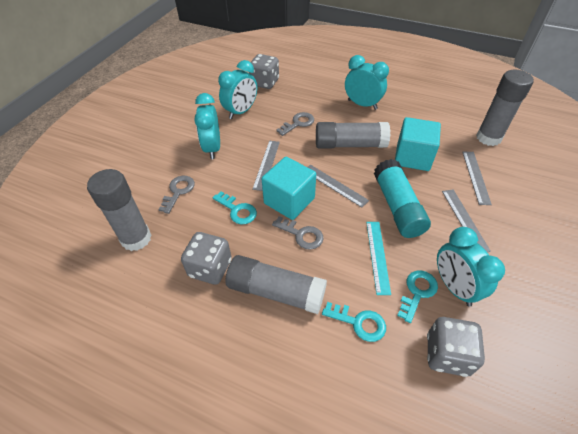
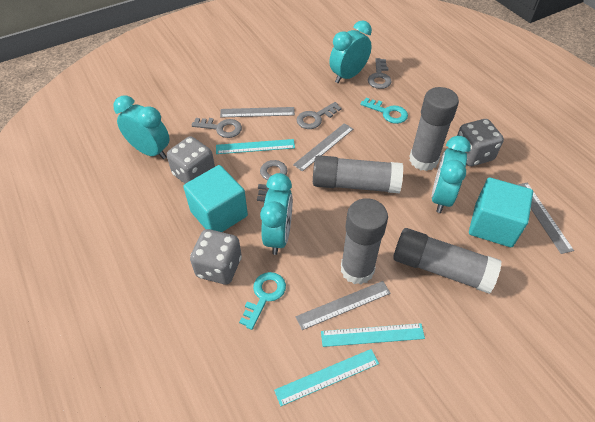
grey key: [158,176,195,214] [272,216,324,250] [276,112,314,136] = 3 -> [192,118,242,138] [257,160,288,202] [297,102,341,129] [368,58,391,89] = 4
turquoise glue stick: [374,159,431,238] = 1 -> none = 0
turquoise key: [213,191,257,224] [322,302,386,342] [397,270,438,323] = 3 -> [239,272,286,330] [360,98,408,124] = 2
turquoise ruler: [366,222,391,295] = 1 -> [216,139,295,154] [274,349,379,406] [321,323,425,347] = 3

